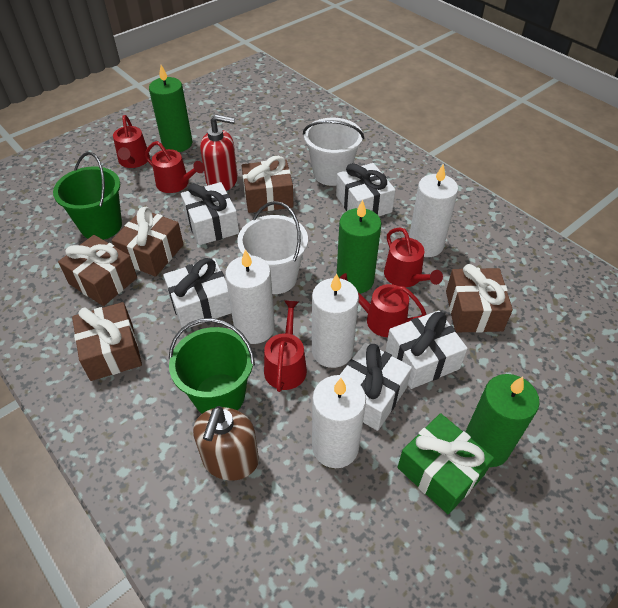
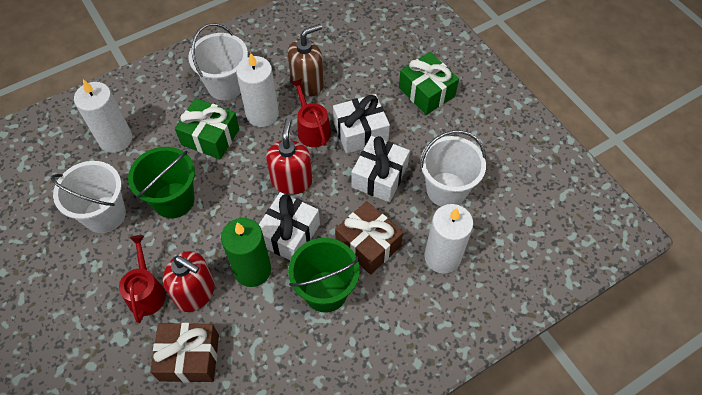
brown gift: [58,235,137,306] [72,302,142,381] [112,207,184,277] [242,156,294,213] [446,264,513,333] = 5 -> [150,323,219,383] [335,201,403,275] = 2
green candle: [149,65,192,152] [337,200,382,294] [465,374,540,467] = 3 -> [221,218,271,287] = 1
green gift: [397,413,494,514] = 1 -> [175,98,239,160] [399,52,459,115] = 2
red soap dispenser: [200,114,238,191] = 1 -> [163,251,215,312] [266,118,313,194] = 2
red watering can: [113,115,150,168] [145,141,205,193] [264,300,307,392] [339,273,426,337] [384,227,443,287] = 5 -> [119,235,166,323] [291,79,331,147] = 2
white bucket: [237,201,308,294] [303,118,364,186] = 2 -> [51,161,126,233] [188,23,248,100] [420,130,486,207] = 3
white candle: [225,250,275,344] [312,274,359,368] [312,375,366,468] [409,164,458,257] = 4 -> [74,79,132,153] [236,53,279,127] [424,204,473,273] = 3
white gift: [163,258,232,328] [181,182,239,245] [336,163,396,216] [340,342,412,431] [386,310,468,389] = 5 -> [259,192,320,260] [333,94,390,154] [352,136,410,202] = 3

